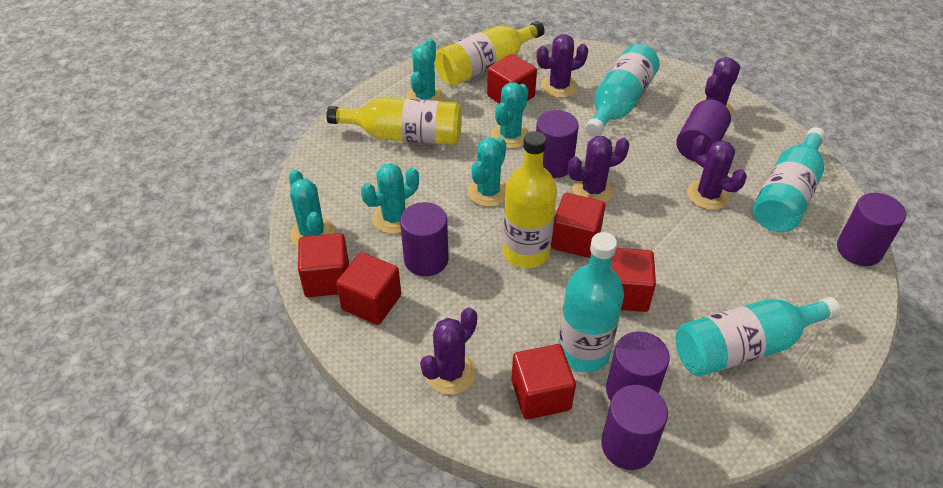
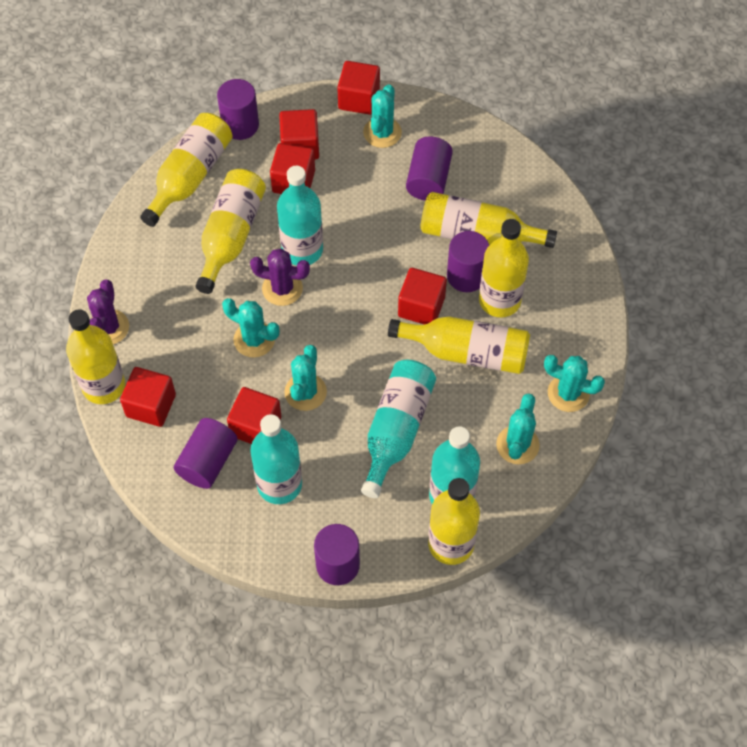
purple cactus: [420,308,477,395] [537,34,588,98] [568,136,629,203] [687,135,746,210] [695,57,740,117] = 5 -> [87,280,129,344] [250,249,310,306] = 2
purple cylinder: [400,202,448,276] [536,110,579,178] [601,385,668,470] [606,331,670,401] [676,99,731,161] [837,193,906,266] = 6 -> [174,418,238,489] [217,79,259,140] [314,524,360,585] [406,136,453,201] [447,231,489,292] = 5
yellow bottle: [326,97,462,145] [435,21,545,86] [503,131,557,268] = 3 -> [66,309,125,404] [140,113,233,227] [195,169,266,294] [388,316,530,374] [420,192,557,248] [428,478,480,565] [479,219,529,317] = 7

